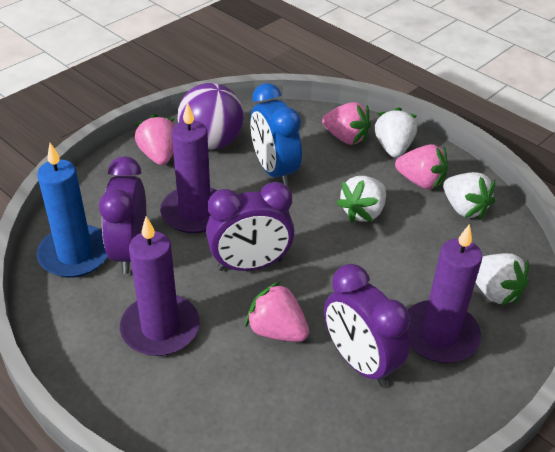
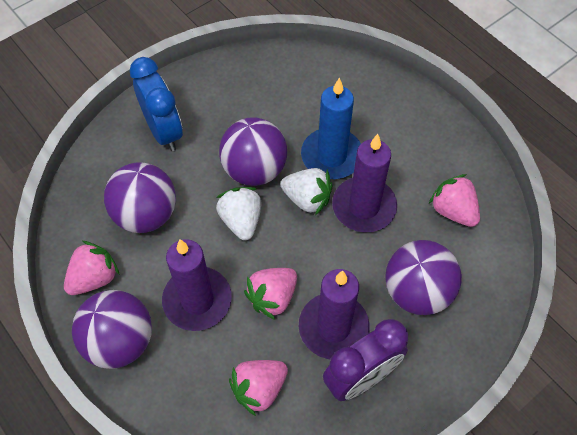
purple ball: [178,83,244,150] = 1 -> [72,290,152,369] [104,162,176,233] [219,117,287,186] [385,240,462,315] = 4
purple clock: [99,156,146,274] [206,182,295,271] [324,264,410,387] = 3 -> [323,319,408,401] = 1
white strawberry: [337,176,386,223] [375,107,417,158] [443,172,495,219] [475,253,529,306] = 4 -> [216,187,261,240] [281,168,333,215] = 2

